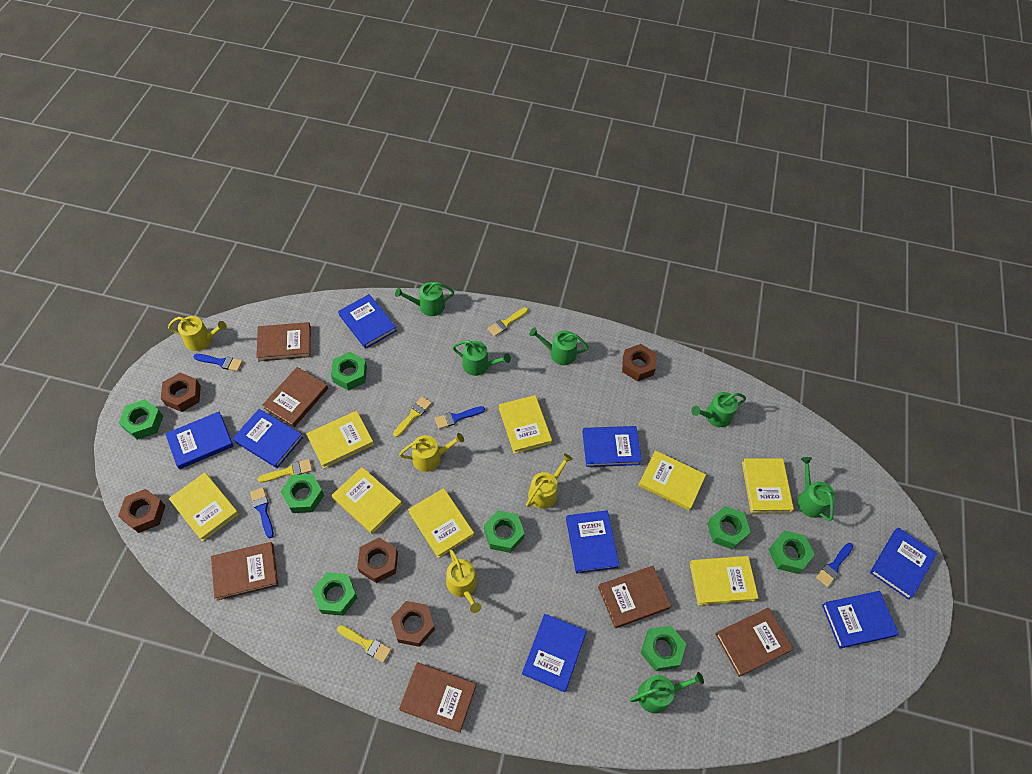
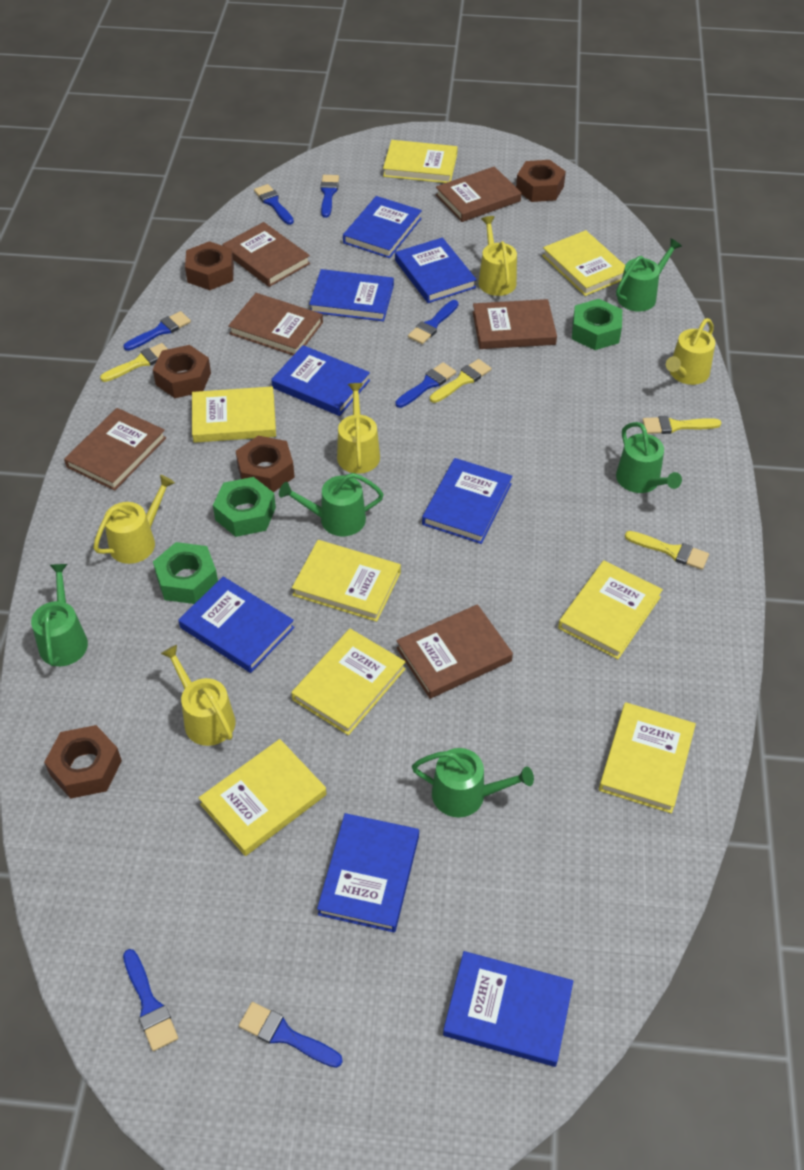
blue brush: [193,354,243,371] [250,487,274,538] [435,406,485,429] [816,543,853,587] = 4 -> [123,311,191,351] [123,949,178,1051] [239,1002,343,1068] [254,184,294,225] [320,175,339,218] [395,362,456,408] [408,300,459,344] = 7
green nut: [119,399,163,440] [280,474,324,513] [312,572,357,616] [331,352,367,391] [484,510,525,553] [641,626,686,671] [707,506,751,550] [768,531,815,574] = 8 -> [153,542,218,604] [213,477,276,537] [572,299,622,350] = 3
green watering can: [395,282,454,316] [453,340,511,376] [529,328,589,365] [630,672,704,714] [691,392,746,427] [797,457,835,521] = 6 -> [31,564,88,666] [279,473,384,536] [412,748,534,817] [616,238,682,312] [616,422,682,493] = 5
yellow watering can: [168,316,227,351] [399,433,464,472] [446,550,481,613] [526,453,573,509] = 4 -> [93,475,175,564] [161,645,235,746] [337,383,380,474] [478,216,517,296] [666,318,715,385] = 5

